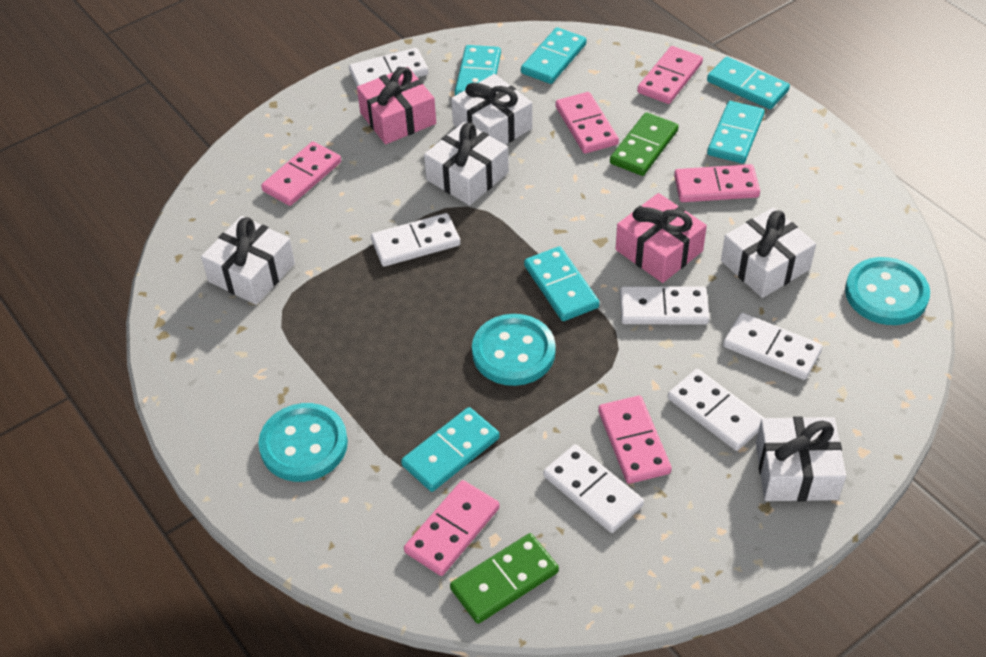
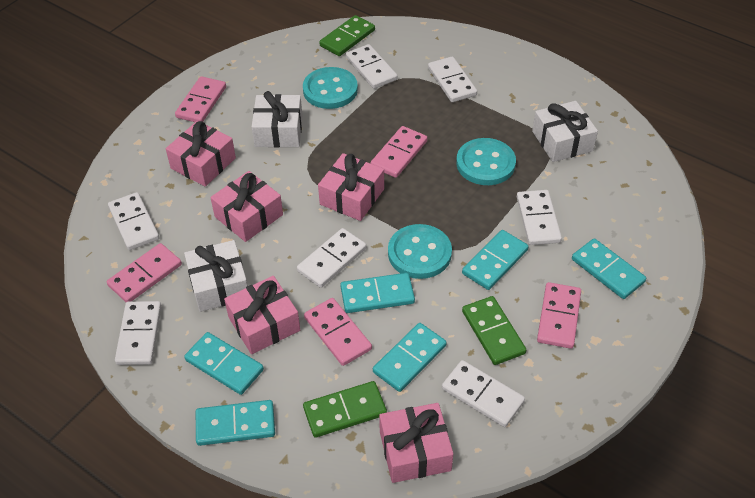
green domino: [450,533,559,624] [610,112,679,176] = 2 -> [303,381,387,438] [319,15,375,56] [462,296,526,365] = 3
pink domino: [261,141,341,206] [404,480,500,576] [556,92,619,154] [598,396,672,484] [637,46,703,104] [674,164,760,202] = 6 -> [107,243,182,302] [175,76,226,122] [304,298,372,366] [370,126,427,178] [537,282,581,349] = 5
pink gift: [357,67,436,144] [616,193,707,283] = 2 -> [166,121,236,187] [210,171,283,242] [224,276,300,354] [318,153,384,221] [379,403,453,483] = 5
white domino: [349,48,428,86] [371,213,461,266] [543,444,644,533] [620,286,709,324] [668,369,764,451] [723,313,822,380] = 6 -> [108,192,159,250] [115,301,162,365] [297,228,366,288] [346,44,398,89] [428,56,477,102] [442,360,525,427] [517,190,562,245] = 7
white gift: [201,216,295,305] [424,122,509,205] [451,74,532,145] [721,208,816,298] [756,416,846,502] = 5 -> [184,240,248,312] [252,91,303,148] [532,101,598,162] = 3

